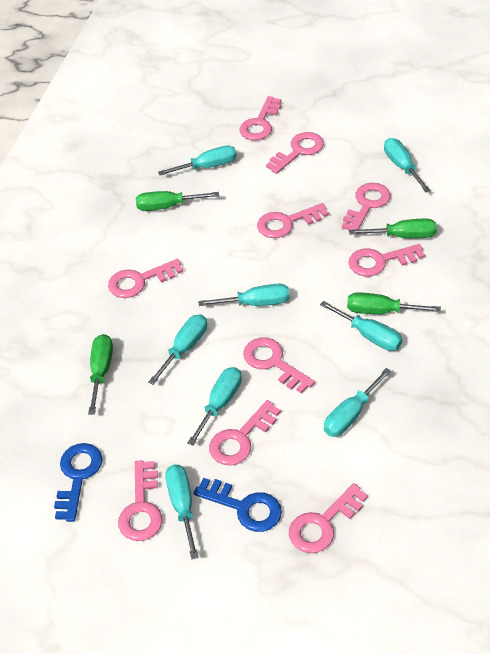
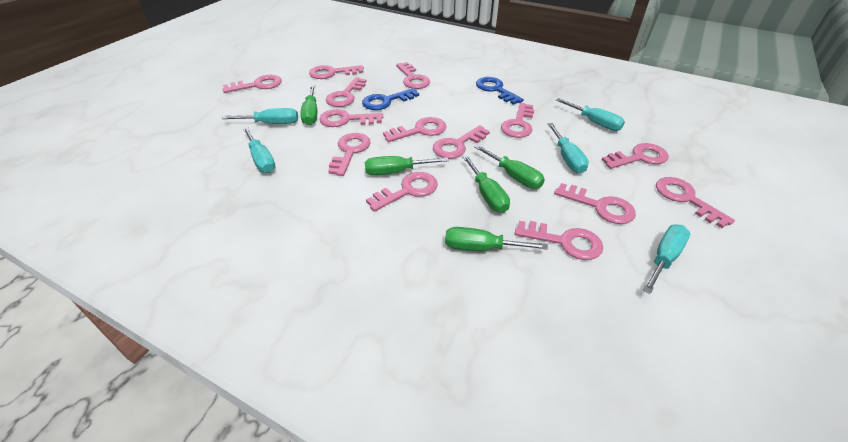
green screwdriver: [88,334,113,414] [136,191,219,211] [347,292,441,314] [349,219,437,238] = 4 -> [300,85,317,125] [365,156,449,175] [445,227,548,251] [462,155,510,213] [474,145,545,189] = 5
pink key: [108,259,183,298] [118,460,162,541] [209,400,281,465] [239,96,281,140] [243,337,315,394] [257,203,329,238] [266,132,324,174] [289,483,368,553] [342,183,391,230] [348,244,425,276] = 10 -> [222,75,282,93] [309,65,364,79] [320,109,383,127] [326,77,367,107] [328,133,371,176] [366,172,438,212] [383,117,446,142] [396,62,430,89] [433,125,490,159] [501,103,535,138] [515,221,603,260] [554,183,636,224] [602,143,669,169] [656,177,735,228] = 14
turquoise screwdriver: [148,315,207,385] [158,145,237,175] [165,464,199,559] [187,367,242,446] [198,284,290,306] [320,301,402,351] [324,368,392,437] [384,138,431,192] = 8 -> [222,108,298,124] [243,127,275,173] [548,123,589,173] [556,98,625,131] [643,224,690,294] = 5

